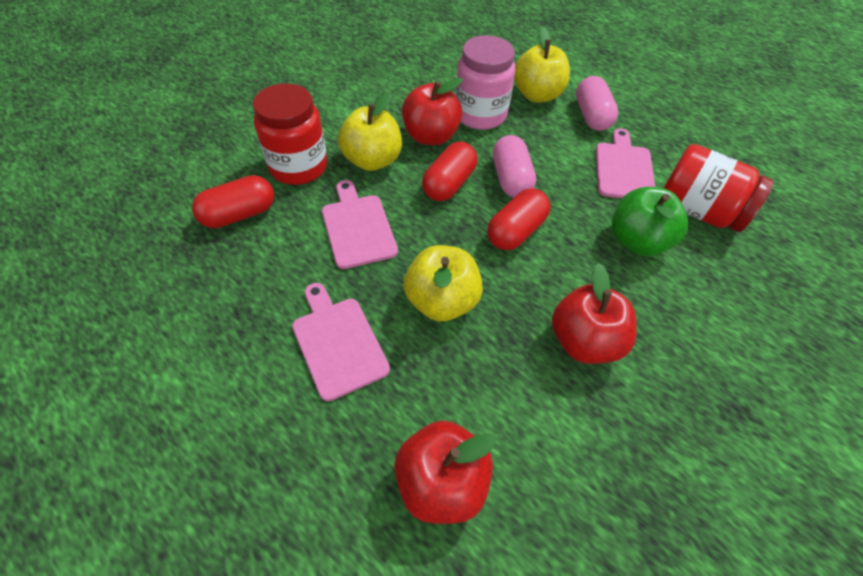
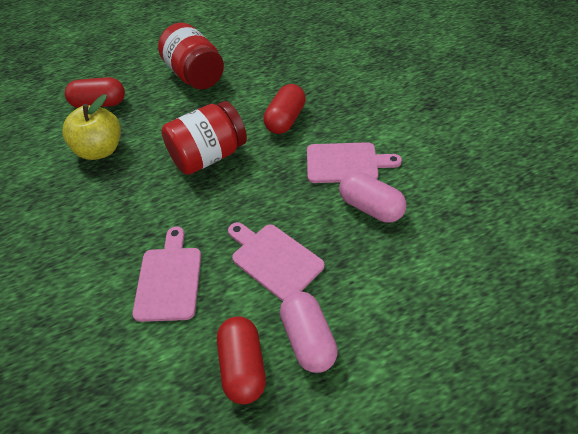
green apple: [612,187,688,256] = 1 -> none = 0
pink jar: [455,35,515,130] = 1 -> none = 0
red apple: [394,420,496,524] [402,78,463,145] [552,263,637,364] = 3 -> none = 0
yellow apple: [338,92,402,171] [404,245,483,321] [514,26,570,102] = 3 -> [62,94,121,160] = 1

